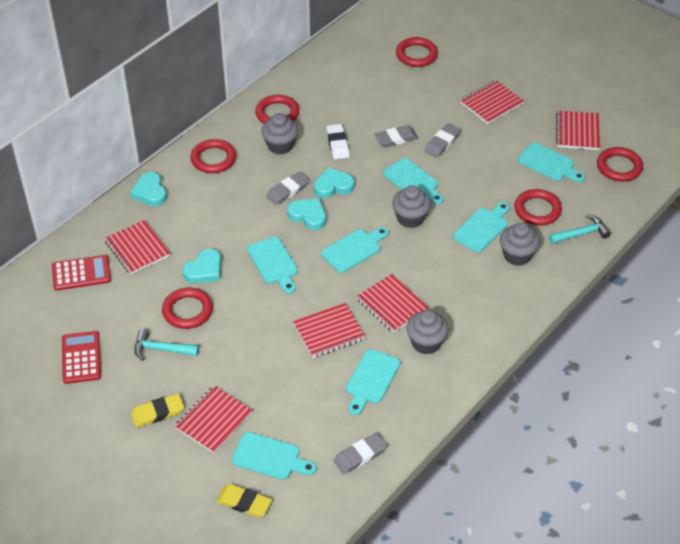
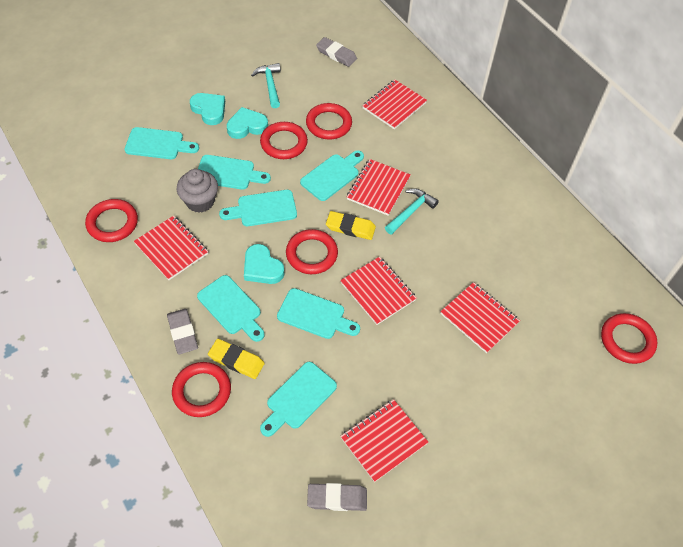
grey cupcake: [261,113,298,155] [392,186,431,228] [406,310,449,354] [500,223,540,266] = 4 -> [177,169,218,213] = 1
grey eraser: [266,172,309,205] [333,433,387,474] [374,125,418,147] [425,123,461,158] = 4 -> [167,309,198,354] [307,483,367,511] [316,37,357,67] = 3
red calculator: [52,255,111,291] [62,331,101,384] = 2 -> none = 0
turquoise heart: [130,172,167,206] [183,249,221,283] [287,198,326,230] [314,167,355,198] = 4 -> [190,93,225,125] [227,107,268,139] [244,244,285,284] = 3
white eraser: [326,124,350,159] = 1 -> none = 0

